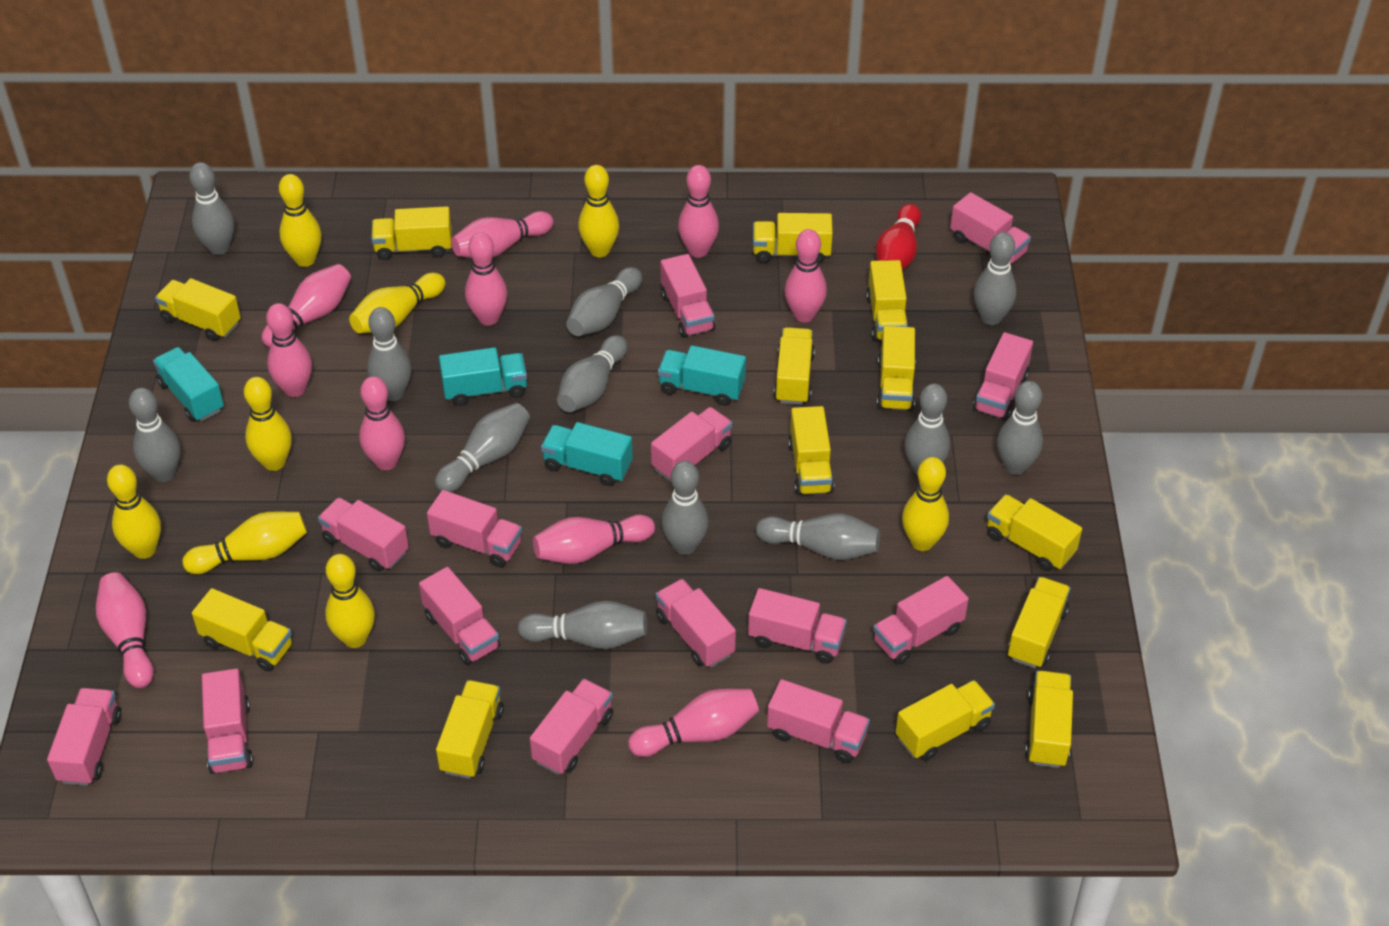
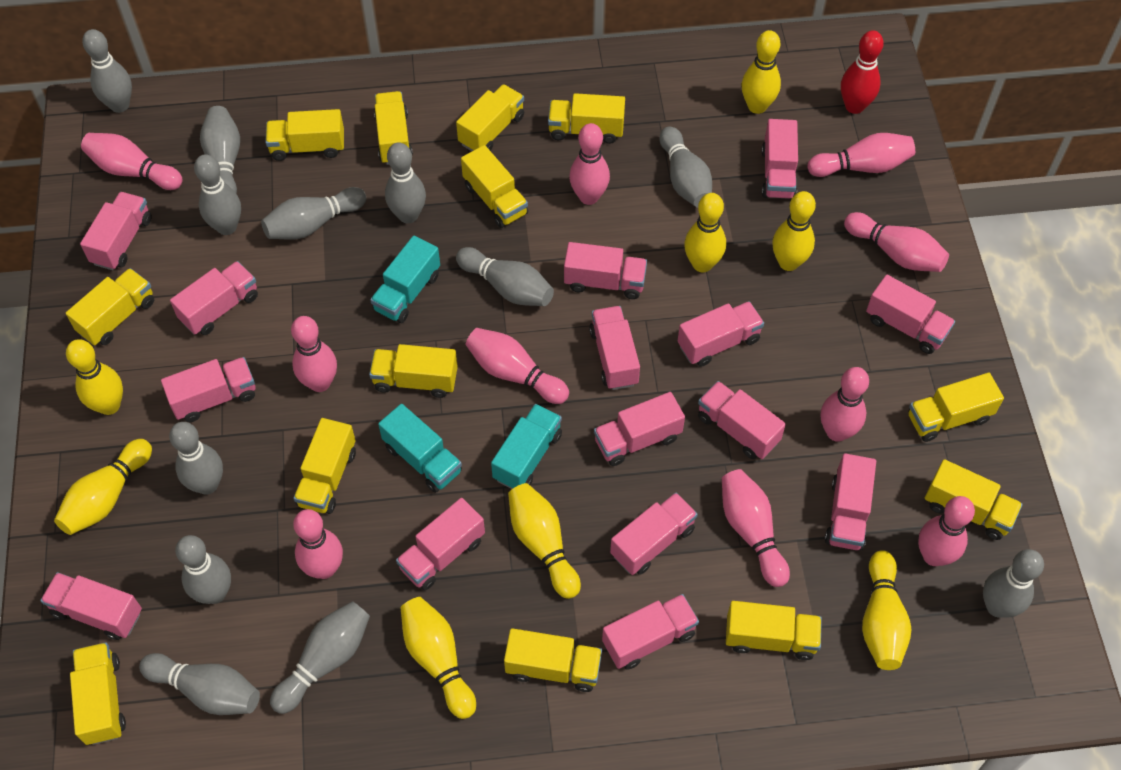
pink truck: [47,688,122,786] [202,668,253,774] [318,497,409,572] [419,567,500,665] [427,490,522,568] [530,679,613,775] [651,407,732,482] [656,579,736,667] [660,254,715,338] [748,588,847,664] [767,679,870,763] [873,576,969,665] [950,192,1031,264] [973,332,1033,420] = 14 -> [40,572,142,640] [80,192,151,270] [161,357,256,422] [170,261,258,335] [396,498,485,590] [564,242,647,299] [589,306,640,390] [594,392,685,466] [602,594,699,670] [610,492,698,575] [678,301,764,367] [698,381,786,459] [761,119,798,199] [825,453,876,551] [866,275,955,354] = 15
turquoise truck: [153,347,224,422] [439,347,527,406] [541,422,633,486] [658,345,746,406] = 4 -> [370,236,440,323] [378,404,462,493] [491,404,562,489] = 3

